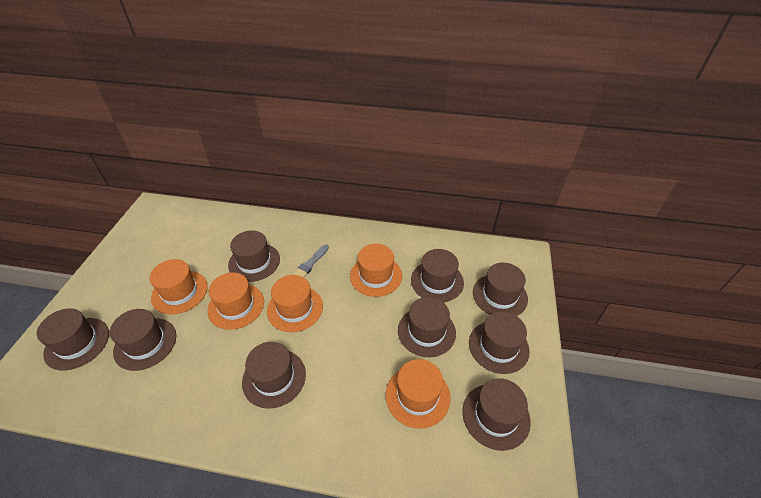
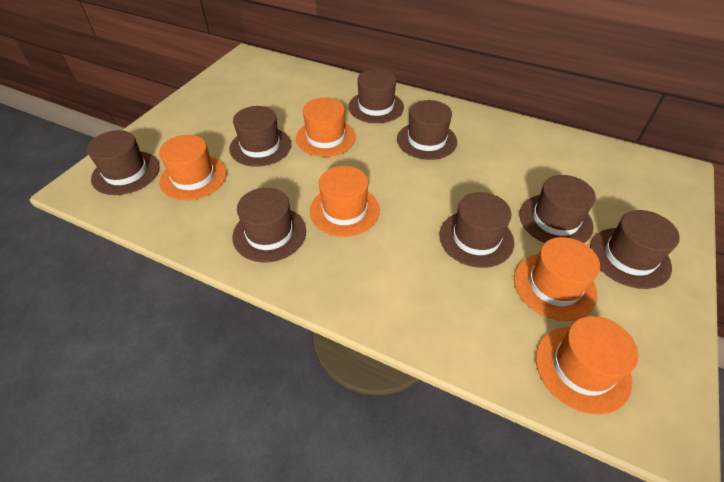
brown hat: [37,308,109,371] [110,309,176,371] [228,230,280,282] [242,342,306,409] [398,297,456,357] [411,249,464,302] [462,378,531,451] [469,311,530,374] [473,263,528,316] = 9 -> [87,130,159,195] [229,106,291,167] [232,188,306,263] [348,69,404,123] [397,100,457,160] [439,192,514,268] [519,175,596,243] [590,210,680,289] = 8
grey brush: [292,244,329,277] = 1 -> none = 0

